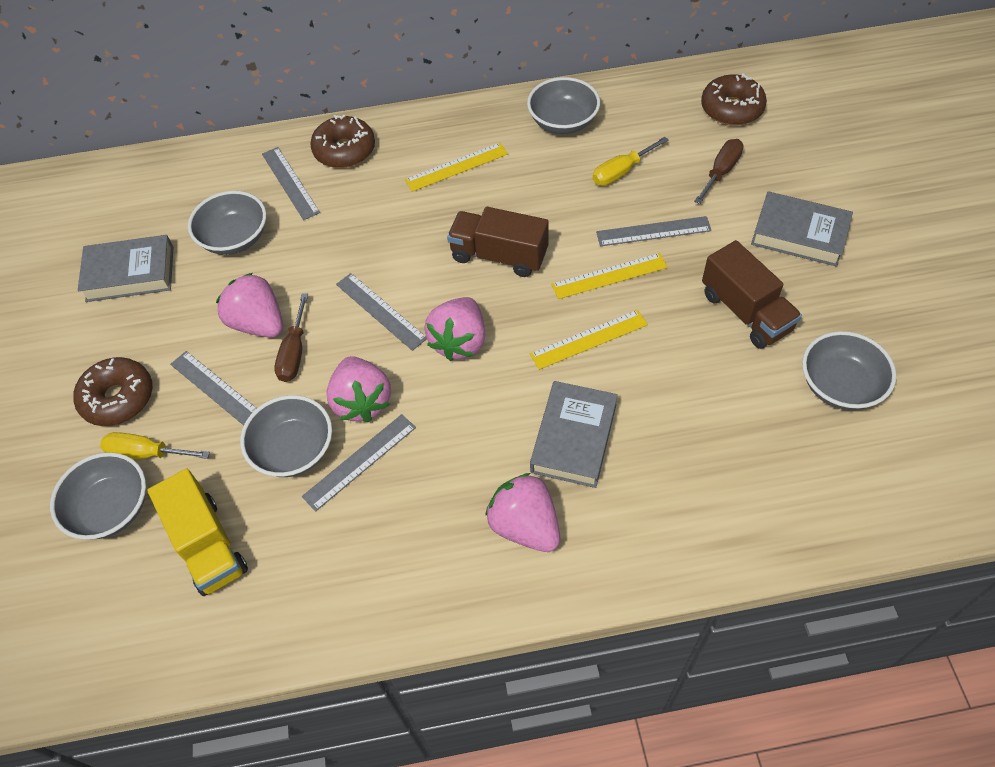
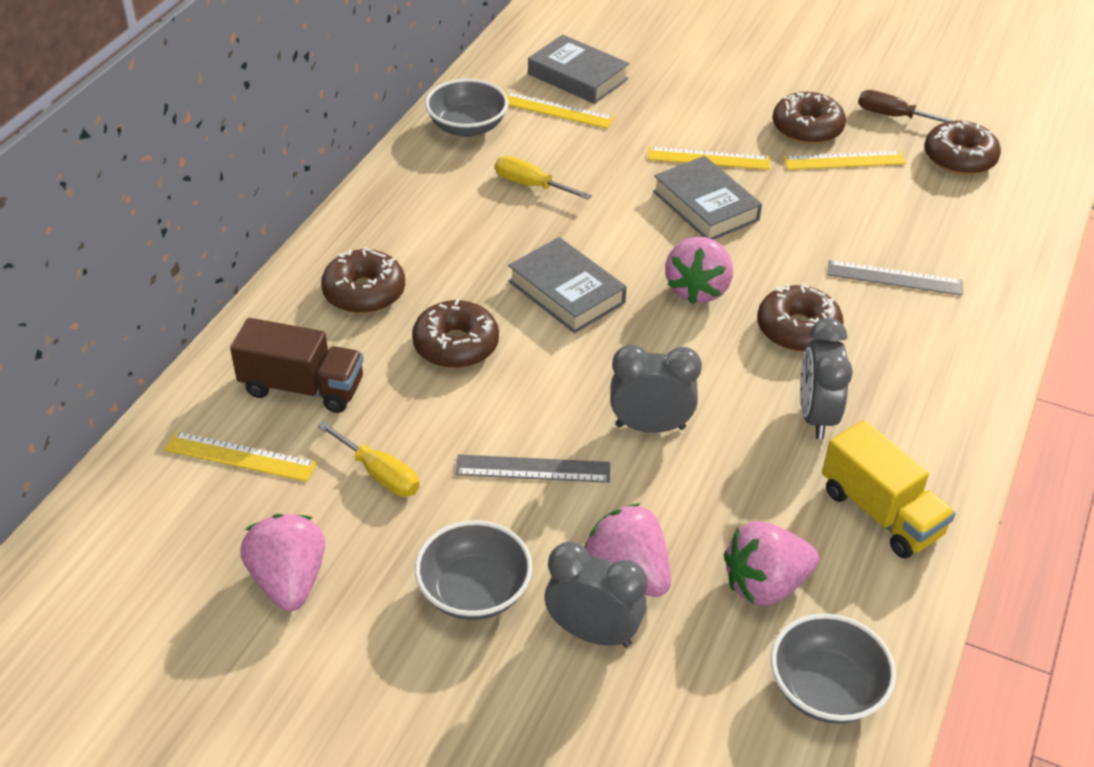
brown donut: [73,357,152,426] [310,115,375,168] [701,73,767,126] = 3 -> [321,247,405,314] [412,299,499,368] [757,283,844,352] [773,92,846,145] [924,121,1001,175] = 5
brown screwdriver: [274,293,308,382] [694,139,744,204] = 2 -> [858,90,956,122] = 1
brown truck: [447,207,549,277] [702,240,802,349] = 2 -> [230,318,364,413] = 1
grey bowl: [50,452,146,540] [188,191,266,255] [240,395,332,477] [527,77,600,134] [802,331,896,410] = 5 -> [415,520,533,620] [425,79,508,137] [771,613,896,724] = 3
grey clock: none = 0 -> [545,541,647,648] [611,345,702,433] [800,318,853,439] = 3
grey ruler: [170,351,257,425] [262,147,320,220] [302,414,416,511] [336,273,427,351] [596,216,712,246] = 5 -> [455,454,610,483] [827,260,963,296] = 2
yellow ruler: [405,143,508,192] [530,310,648,370] [551,253,667,299] = 3 -> [164,431,317,482] [505,92,614,129] [648,147,770,170] [783,151,906,170] = 4

